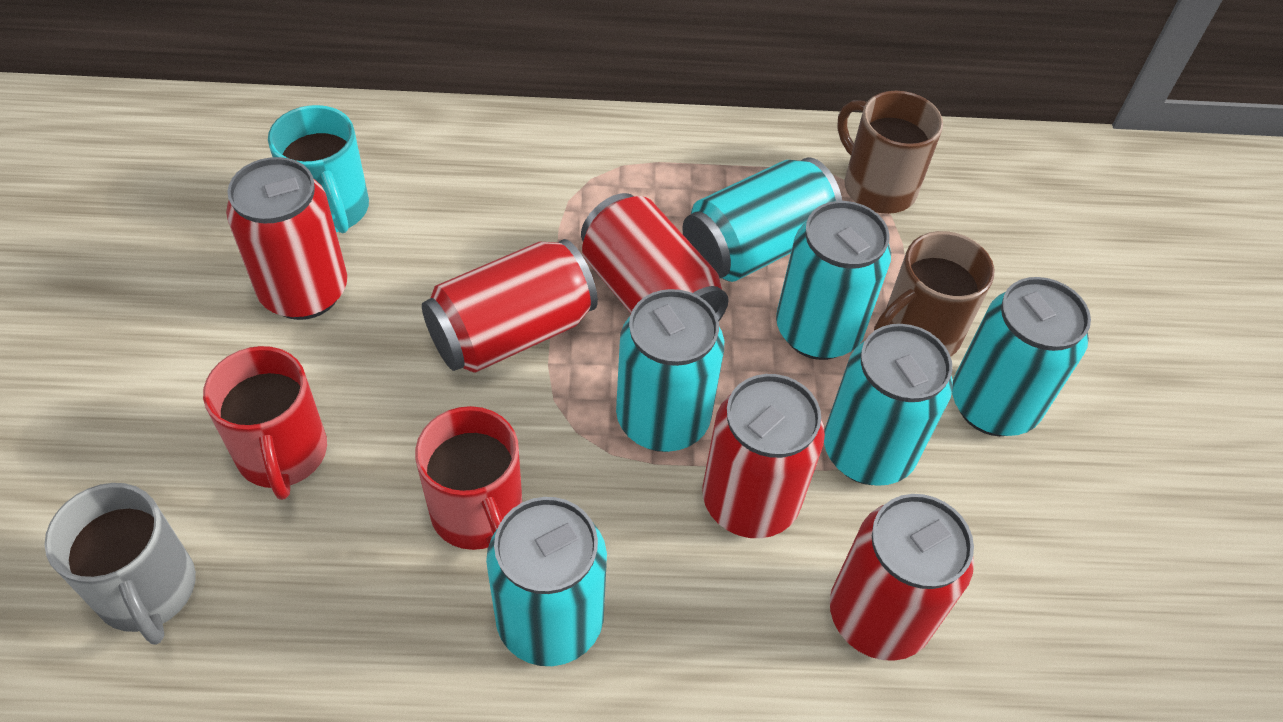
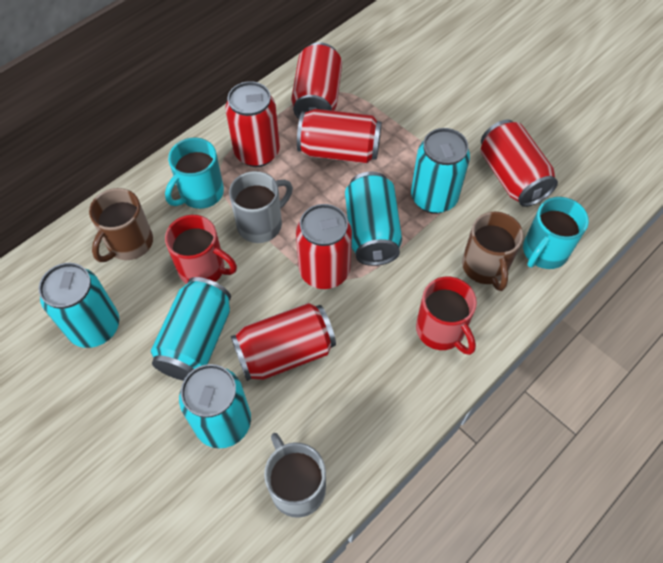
grey mug: [44,483,196,645] = 1 -> [229,171,293,243] [264,433,326,518] = 2
red can: [226,157,347,320] [422,239,598,373] [581,193,729,321] [702,374,825,538] [830,494,974,661] = 5 -> [225,81,280,167] [231,303,336,381] [291,42,342,119] [296,204,352,289] [297,109,382,164] [481,120,558,207] = 6
turquoise can: [486,497,607,666] [616,289,724,452] [682,157,842,282] [776,201,891,360] [824,324,953,486] [952,277,1091,436] = 6 -> [39,263,119,348] [151,277,231,381] [179,364,251,449] [345,171,402,266] [411,128,470,214] = 5
turquoise mug: [268,105,369,233] = 1 -> [165,138,224,209] [523,197,589,269] = 2

